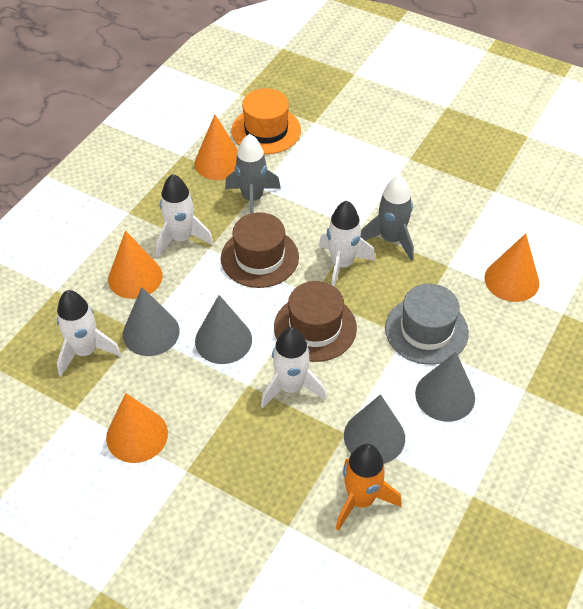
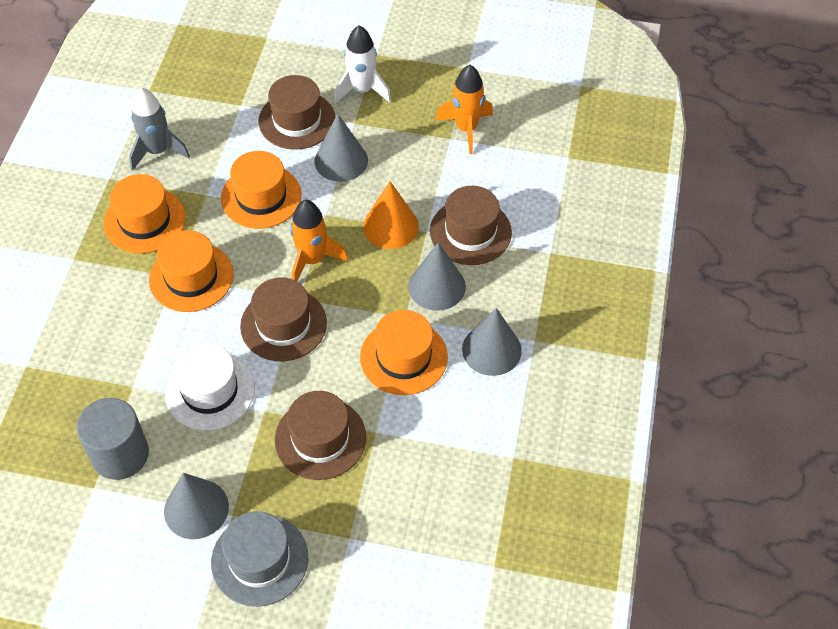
brown hat: [221,212,299,288] [274,281,357,362] = 2 -> [240,277,327,361] [258,75,335,150] [275,391,366,480] [430,186,512,265] = 4
grey cylinder: none = 0 -> [76,398,149,480] = 1
grey rocket: [225,134,281,214] [361,175,414,261] = 2 -> [129,88,190,171] = 1
orange cone: [106,393,168,463] [108,230,162,299] [195,115,238,180] [485,234,539,302] = 4 -> [363,181,419,249] = 1
orange hat: [231,88,301,154] = 1 -> [104,174,186,254] [149,230,234,312] [221,151,302,229] [360,310,448,395] = 4
orange rocket: [336,444,402,531] = 1 -> [290,200,348,281] [436,65,493,154] = 2
white hat: none = 0 -> [165,343,255,430] = 1
white rocket: [57,290,122,376] [156,174,214,257] [261,327,327,408] [319,200,375,287] = 4 -> [334,25,391,104] = 1

